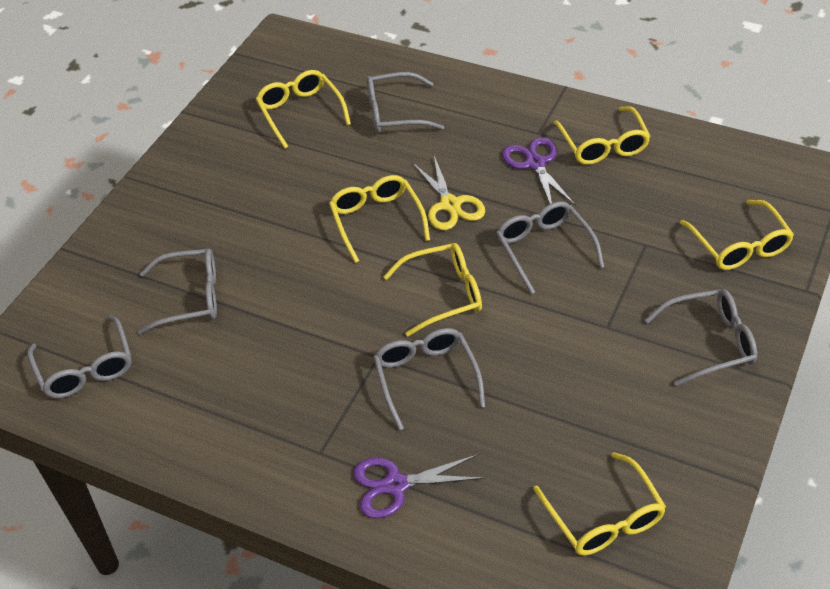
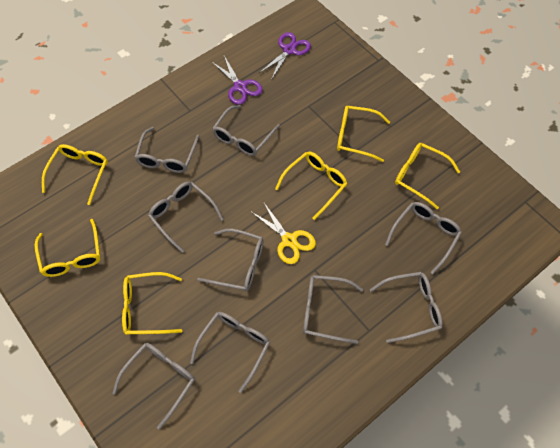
grey glasses: [27,315,132,398] [138,249,217,335] [367,72,445,133] [373,328,485,431] [496,201,604,295] [645,289,757,386] = 6 -> [112,343,195,429] [134,127,199,173] [148,181,224,253] [190,312,270,393] [197,229,264,291] [212,105,280,156] [303,275,363,344] [370,272,443,343] [385,202,462,274] = 9

